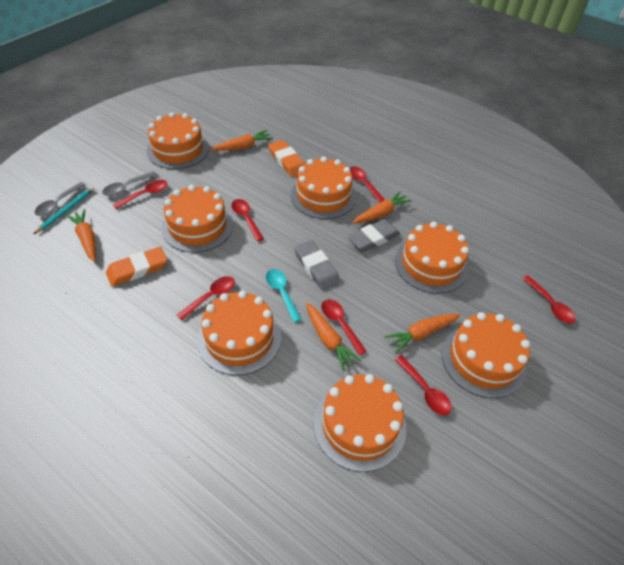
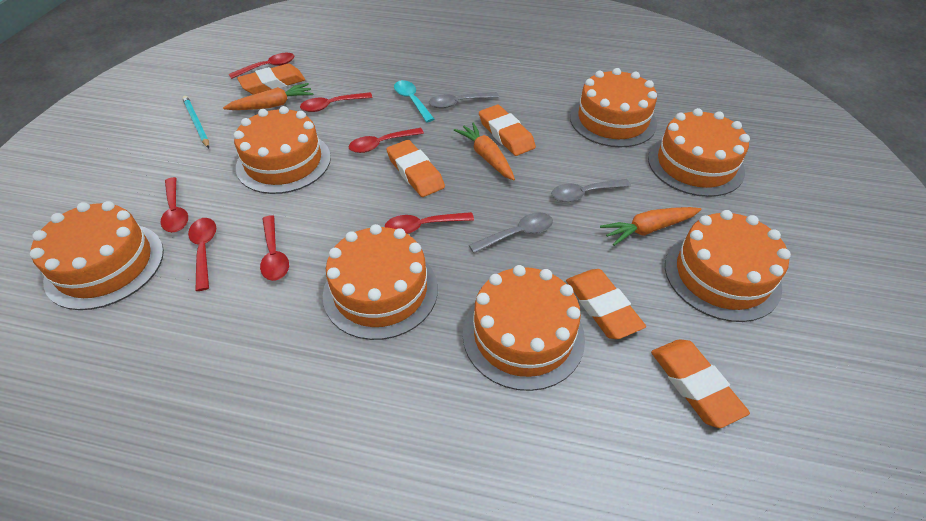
grey eraser: [294,240,340,291] [348,219,400,252] = 2 -> none = 0
grey spoon: [35,182,85,216] [102,171,157,196] = 2 -> [429,92,499,109] [469,212,553,253] [551,179,631,202] = 3
orange carrot: [66,209,96,262] [211,130,273,151] [306,303,362,372] [352,191,412,224] [384,314,460,353] = 5 -> [223,83,313,110] [454,122,515,180] [600,207,701,246] = 3
orange eraser: [106,247,167,286] [268,140,305,177] = 2 -> [237,64,305,95] [386,140,445,197] [479,105,536,156] [566,269,646,339] [651,339,750,428] = 5

